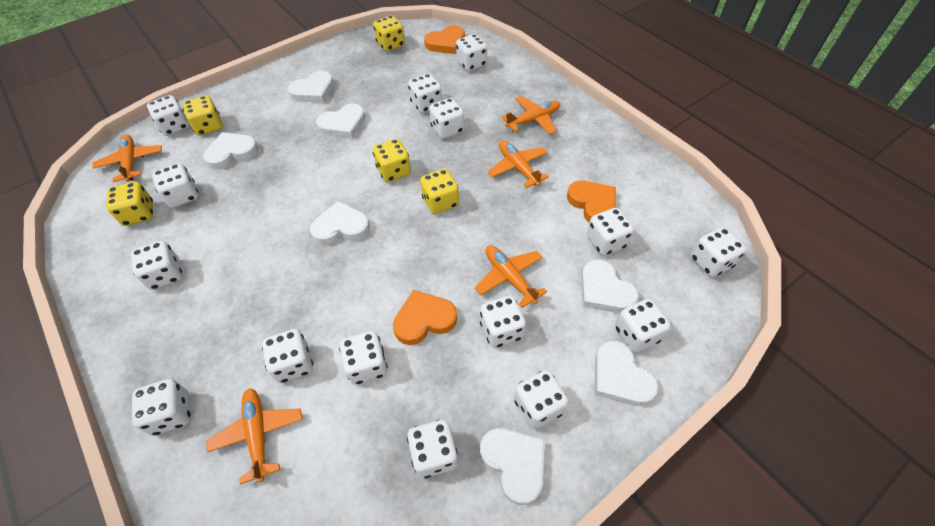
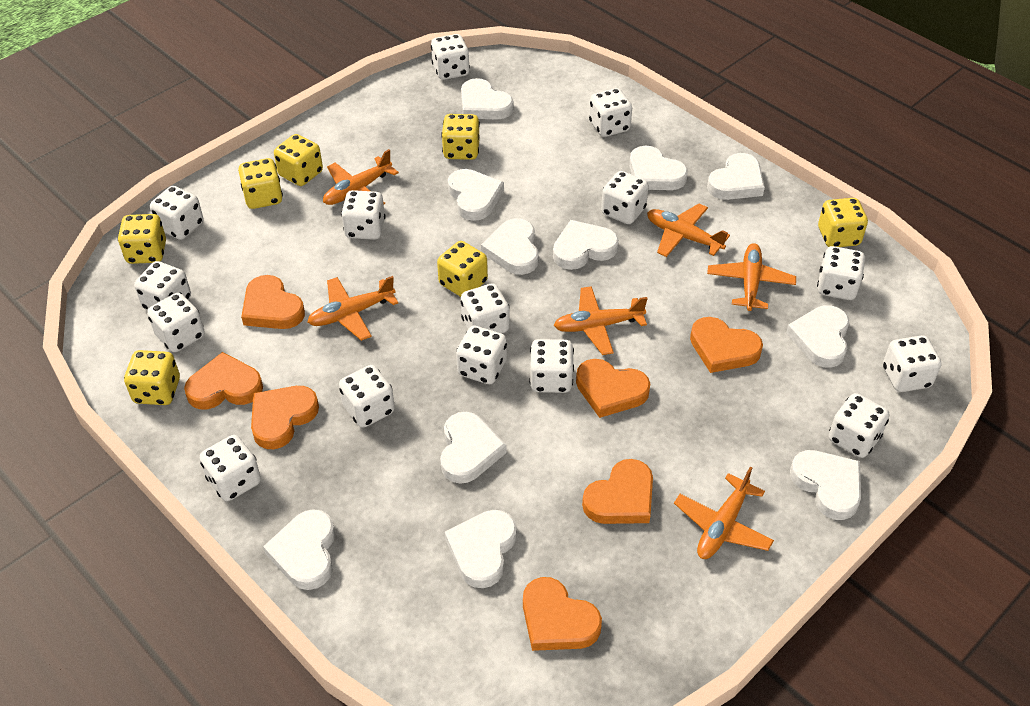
orange heart: [393,290,457,345] [424,25,465,54] [567,180,616,223] = 3 -> [184,352,263,410] [241,275,305,329] [251,386,319,449] [523,577,602,651] [576,359,650,418] [582,459,653,524] [690,317,763,373] = 7
orange plane: [92,135,162,182] [206,388,303,485] [475,246,547,308] [488,140,549,188] [502,96,560,134] = 5 -> [308,276,398,341] [323,149,399,205] [553,286,648,355] [647,204,730,257] [674,467,774,559] [707,243,796,311] = 6
white heart: [203,132,258,170] [288,71,334,103] [310,201,370,245] [316,104,365,139] [480,428,545,505] [581,259,639,313] [595,341,658,406] = 7 -> [263,509,335,590] [440,412,507,484] [445,510,517,588] [448,169,504,221] [461,78,513,120] [481,218,539,275] [553,220,619,270] [629,146,688,190] [707,153,765,200] [786,305,849,368] [790,450,861,520] = 11
yellow dice: [106,182,153,226] [183,95,223,136] [373,15,405,51] [373,139,411,182] [420,169,459,214] = 5 -> [118,214,166,264] [124,350,180,405] [238,158,283,209] [274,134,323,186] [437,241,488,297] [441,114,480,160] [818,198,868,247] = 7

